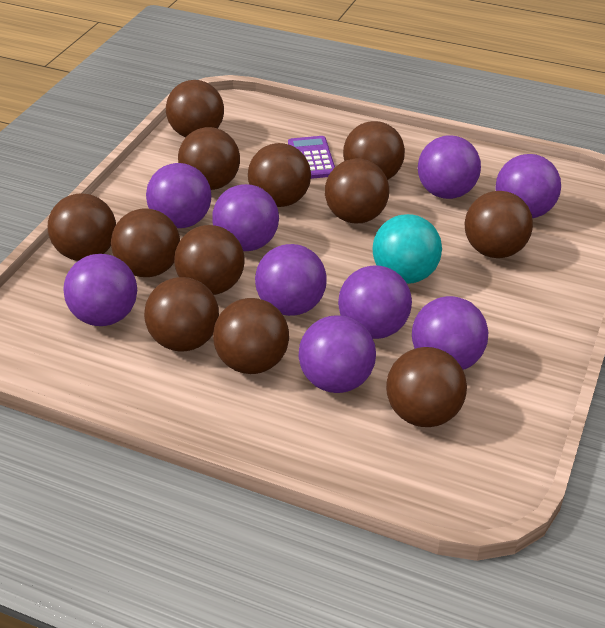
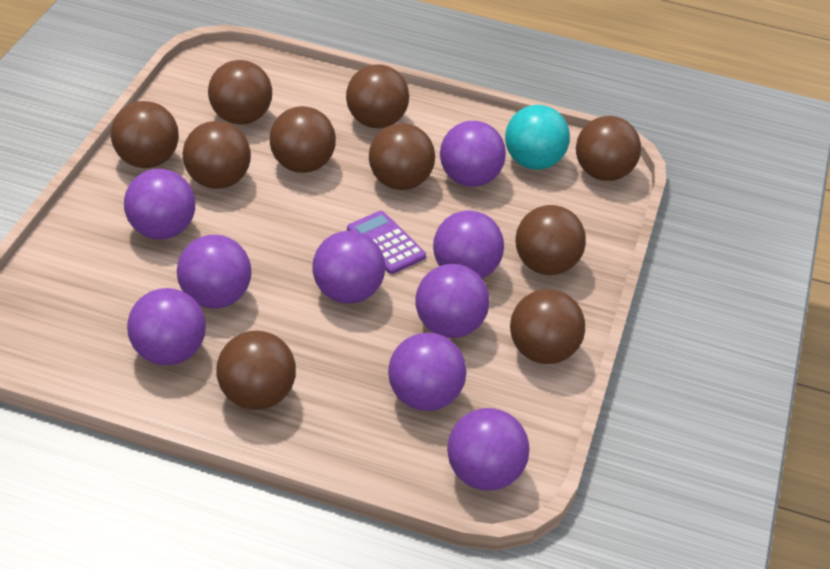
brown ball: [48,193,116,261] [111,208,180,277] [144,277,219,351] [166,80,224,137] [174,225,245,295] [178,127,240,190] [213,298,289,374] [248,143,311,207] [325,158,389,223] [343,121,405,180] [386,347,467,427] [464,191,533,258] = 12 -> [111,101,179,168] [183,121,251,189] [208,60,272,124] [217,331,296,410] [270,106,336,173] [346,64,409,128] [369,123,435,190] [510,289,585,364] [515,205,586,275] [576,116,641,181] = 10

